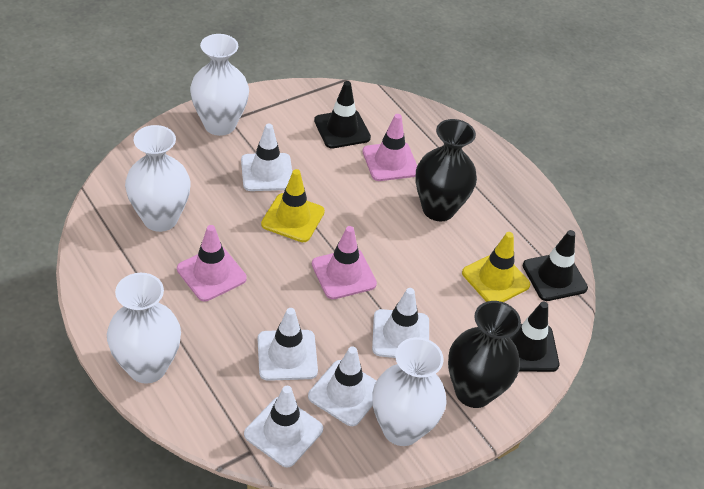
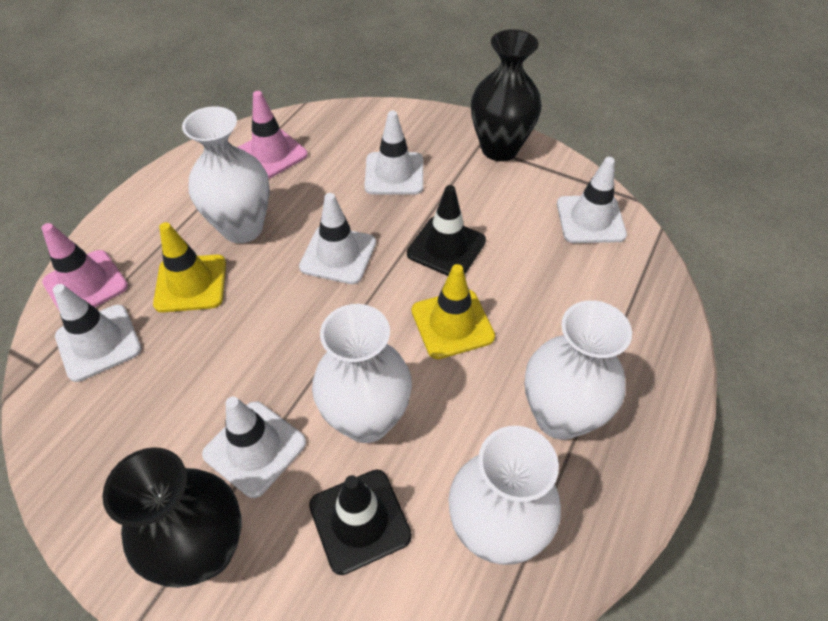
black traffic cone: [314,81,371,148] [509,302,559,372] [523,230,588,301] = 3 -> [309,469,412,575] [407,185,486,276] = 2
pink traffic cone: [177,225,247,301] [312,226,377,299] [363,114,417,181] = 3 -> [42,223,128,312] [237,91,308,179] = 2

